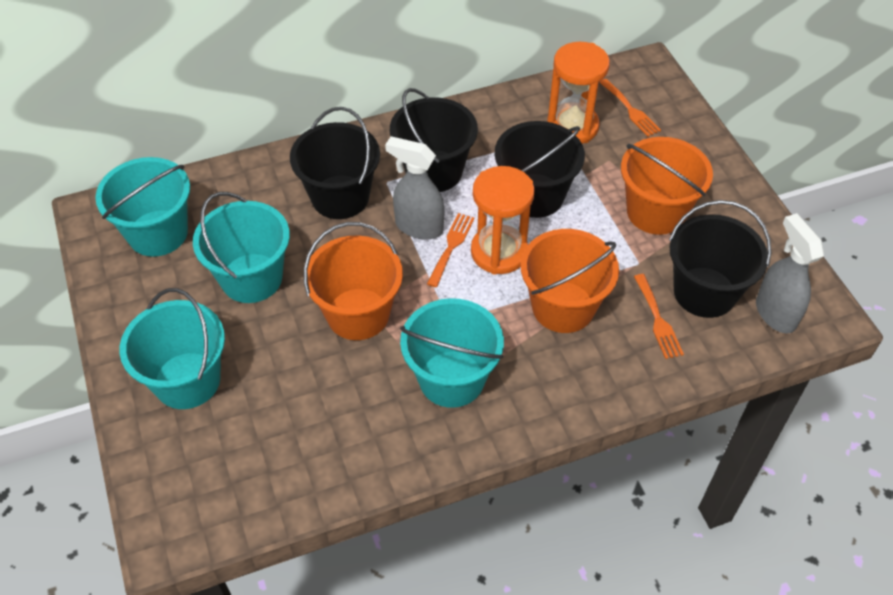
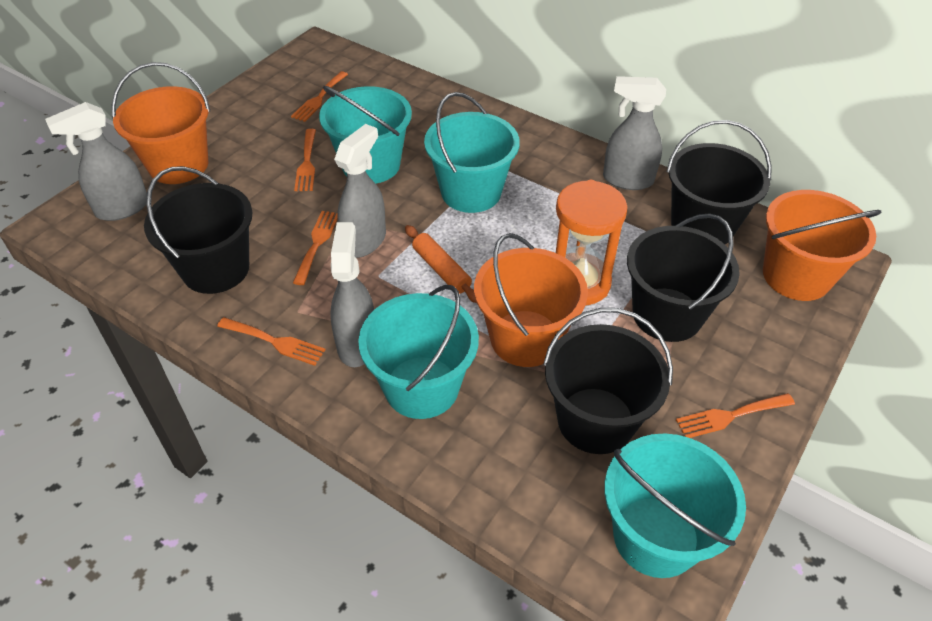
grey spray bottle: [385,136,444,240] [756,213,824,334] = 2 -> [45,102,147,221] [330,222,374,367] [334,124,386,258] [603,76,666,190] = 4
orange fork: [427,213,475,287] [599,79,661,137] [634,274,684,359] = 3 -> [217,317,325,366] [291,71,348,122] [293,211,338,285] [294,129,316,191] [676,393,795,438] = 5
orange hourglass: [471,166,535,274] [547,42,610,144] = 2 -> [556,180,627,305] = 1
orange rolling pin: none = 0 -> [405,225,476,303] = 1

